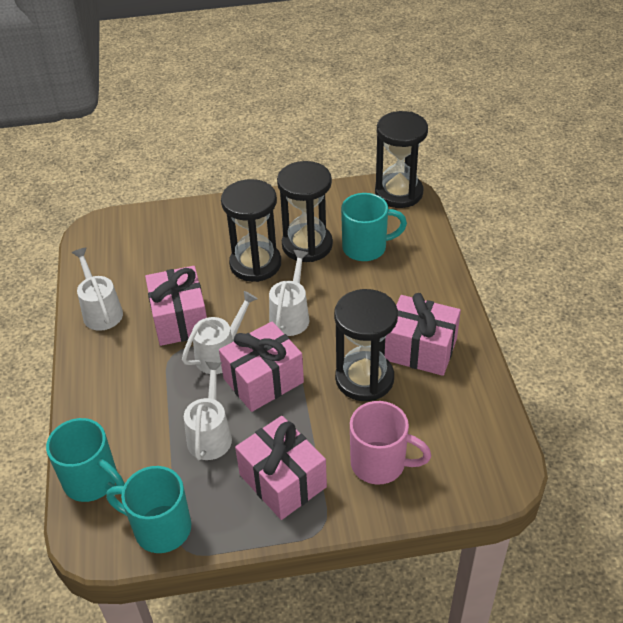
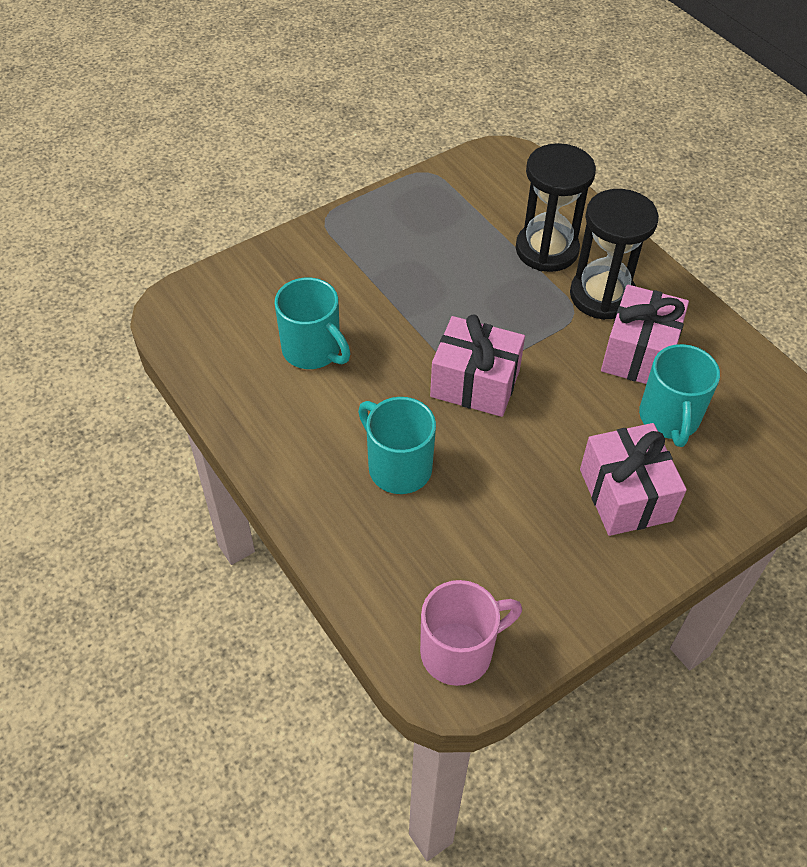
black hourglass: [221,179,281,282] [277,161,333,262] [334,289,398,401] [375,111,428,208] = 4 -> [516,143,596,272] [570,189,659,320] = 2
pink gift: [145,266,207,346] [219,321,304,412] [235,416,327,520] [385,293,461,376] = 4 -> [430,314,525,417] [580,423,687,536] [601,285,689,384] = 3
white watering can: [72,248,123,331] [182,291,257,374] [184,362,232,460] [269,250,309,336] = 4 -> none = 0

